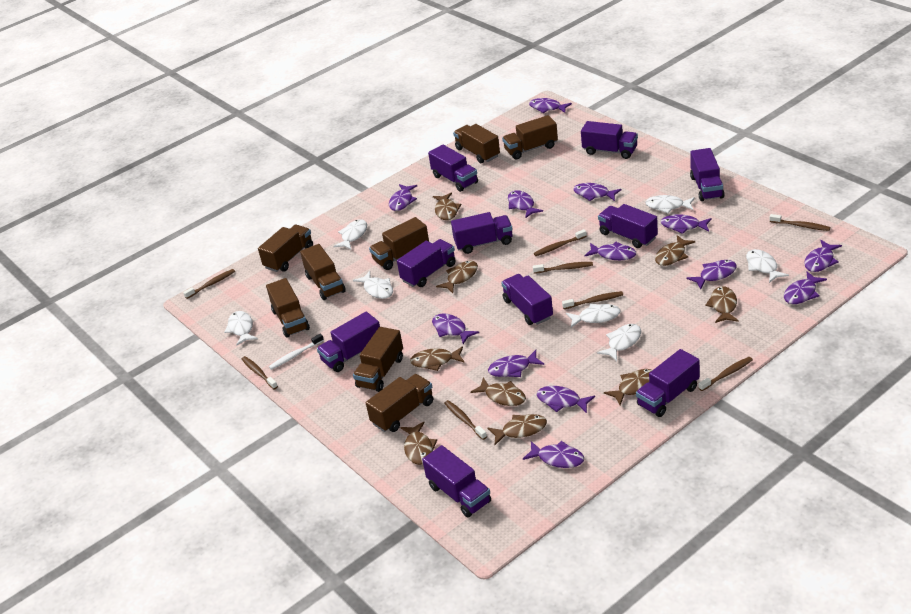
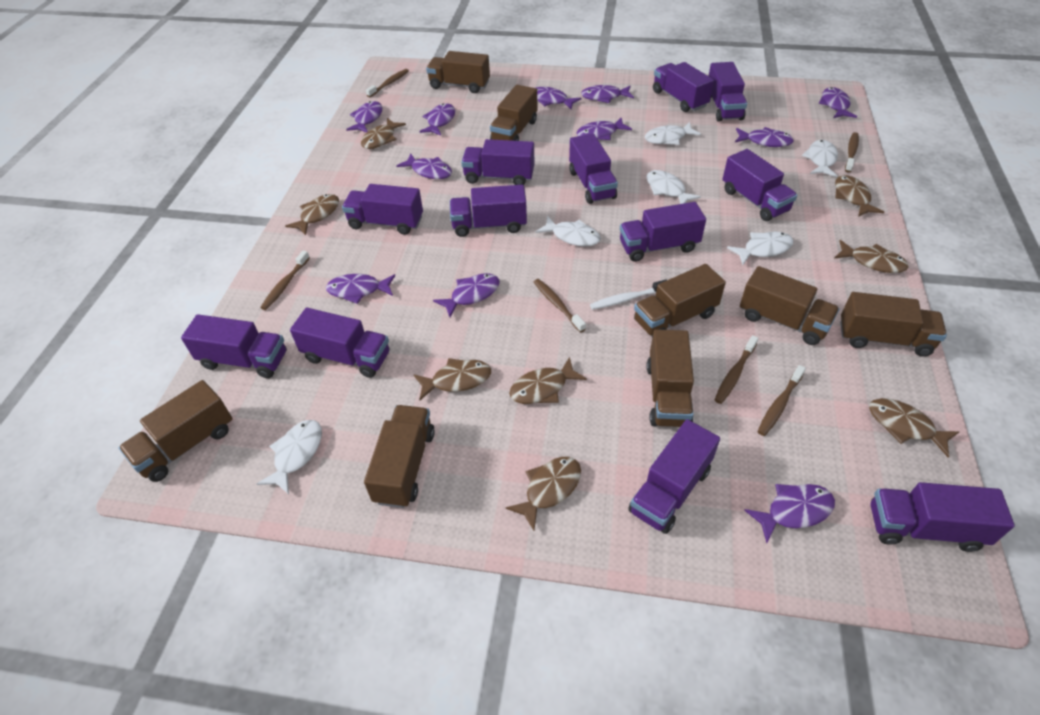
brown fish: [400,422,437,465] [410,346,465,371] [433,193,461,220] [436,260,478,293] [470,378,526,406] [487,414,547,445] [604,369,652,405] [655,235,696,266] [705,286,739,323] = 9 -> [285,194,339,235] [361,118,406,149] [413,358,491,400] [505,457,581,530] [509,357,587,404] [834,240,908,273] [835,175,884,217] [869,398,959,457] = 8
brown toothbrush: [183,269,235,299] [242,356,278,389] [444,400,487,440] [533,262,593,274] [534,229,587,256] [562,291,623,309] [699,357,753,391] [770,214,830,231] = 8 -> [260,251,310,310] [366,69,409,97] [534,279,586,333] [715,335,759,404] [757,365,806,436] [845,132,859,173] = 6
purple fish: [389,184,417,211] [432,314,479,344] [488,350,544,377] [508,190,543,218] [523,441,584,468] [529,98,572,113] [537,386,595,413] [573,183,621,201] [585,242,636,260] [661,214,712,234] [686,260,737,289] [784,272,827,304] [804,240,842,272] = 13 -> [326,274,395,304] [346,101,383,133] [397,154,452,179] [419,103,455,136] [433,273,499,317] [536,87,582,109] [577,118,632,140] [581,85,634,103] [735,127,794,147] [744,484,835,543] [819,87,857,118] = 11
purple truck: [317,312,380,372] [397,239,456,287] [422,445,491,517] [428,145,478,192] [451,212,513,254] [501,274,553,325] [581,121,638,159] [598,204,658,248] [636,349,700,417] [690,148,725,201] = 10 -> [181,314,287,378] [290,308,389,378] [342,184,423,235] [450,185,527,237] [461,139,534,185] [569,134,618,204] [620,202,706,262] [628,419,720,534] [653,62,714,112] [709,62,747,122] [722,149,797,221] [870,482,1015,552] = 12
white fish: [224,311,258,346] [333,219,367,250] [353,271,393,299] [566,304,620,328] [597,324,641,361] [645,195,695,213] [746,249,789,283] = 7 -> [257,420,322,494] [536,216,601,246] [645,122,701,145] [647,170,701,204] [727,232,793,265] [802,140,838,177] = 6

